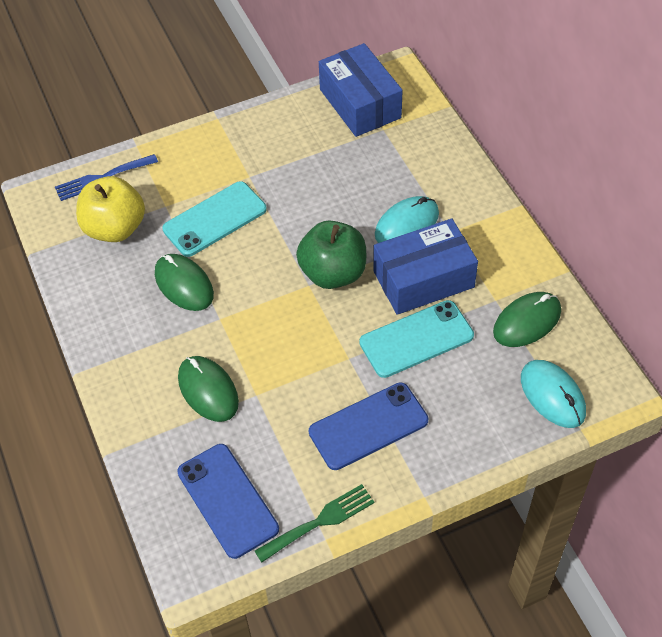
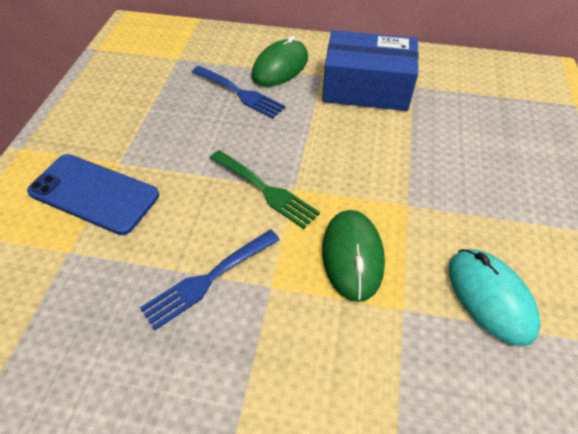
blue box: [319,43,403,137] [373,219,478,315] = 2 -> [322,30,419,111] = 1
blue fork: [55,154,158,201] = 1 -> [140,229,280,331] [192,66,286,119] = 2
blue phone: [177,444,279,559] [309,382,428,470] = 2 -> [27,154,159,235] = 1
green apple: [296,220,366,289] = 1 -> none = 0
green mouse: [155,254,214,311] [178,356,239,422] [493,292,561,347] = 3 -> [252,36,308,86] [322,210,385,302] = 2
turquoise mouse: [375,196,439,243] [521,360,586,428] = 2 -> [449,249,541,346] = 1
turquoise phone: [162,181,267,257] [359,300,474,378] = 2 -> none = 0
yellow apple: [76,176,145,242] = 1 -> none = 0

